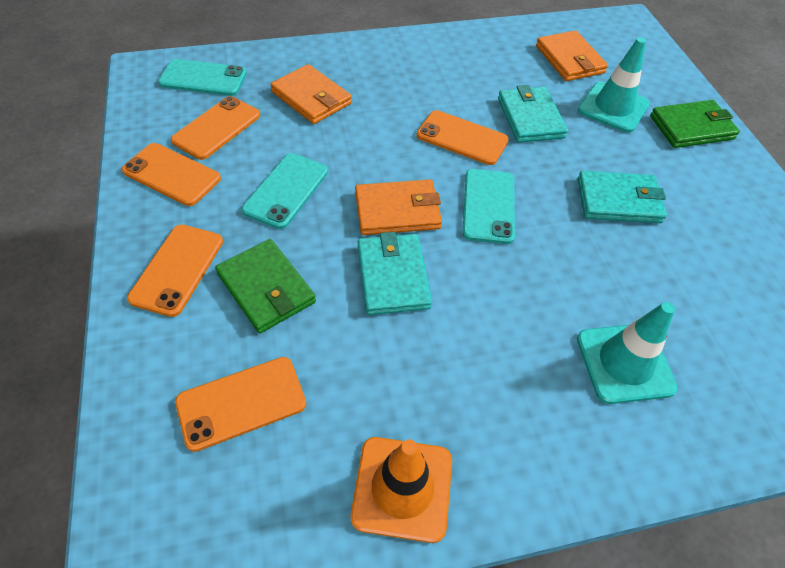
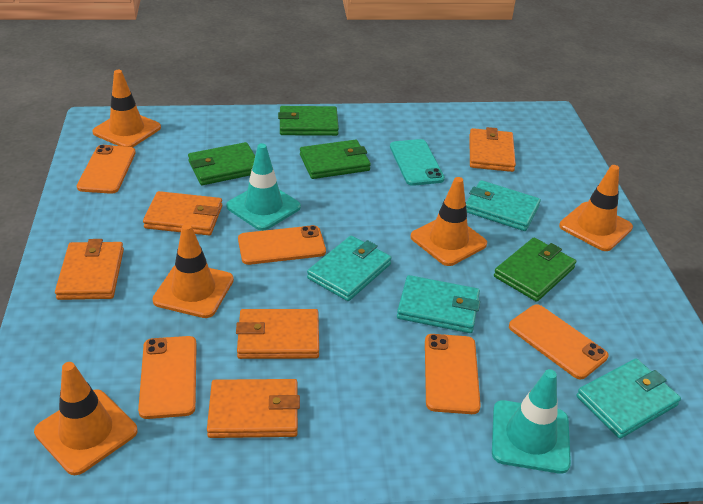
green wallet: [215,239,316,333] [650,100,740,148] = 2 -> [188,142,255,185] [278,106,339,136] [300,140,371,179] [494,237,576,302] = 4
orange traffic cone: [351,437,452,543] = 1 -> [34,362,138,475] [92,70,161,147] [152,223,234,318] [410,177,487,266] [559,165,633,251] = 5
orange wallet: [270,64,352,124] [355,180,442,235] [536,30,608,81] = 3 -> [55,239,124,300] [143,191,223,235] [207,379,300,438] [236,309,319,359] [469,127,516,172] = 5
turquoise phone: [158,59,247,96] [242,153,328,229] [462,169,515,244] = 3 -> [390,139,445,186] = 1
turquoise wallet: [358,232,432,315] [498,85,568,143] [578,171,667,223] = 3 -> [307,236,391,301] [397,275,480,333] [466,180,541,231] [576,358,681,439] = 4

